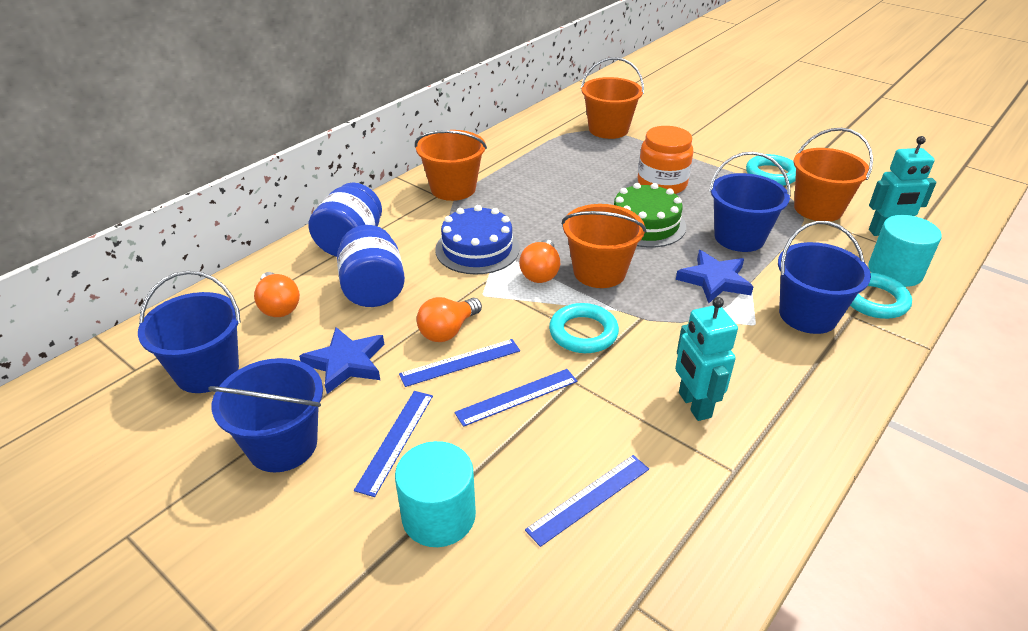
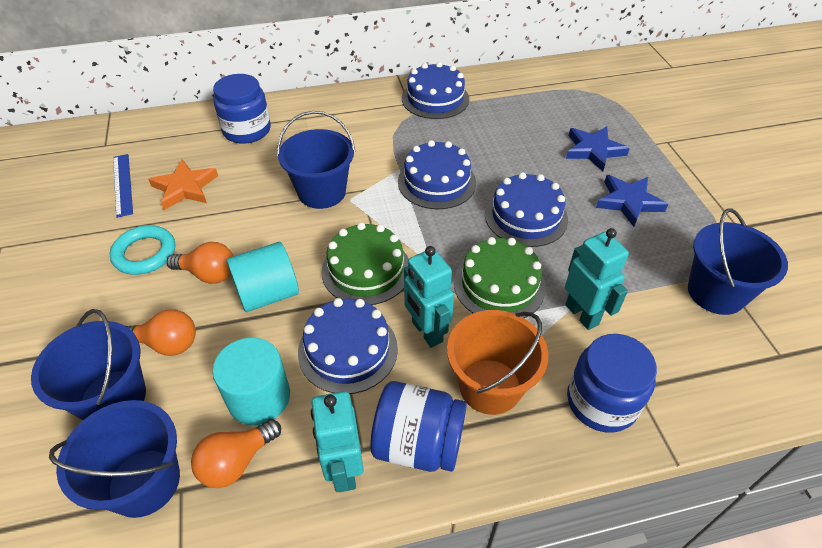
blue cake: [435,205,520,275] = 1 -> [298,298,398,394] [398,140,476,209] [402,62,469,119] [485,172,568,247] = 4
blue jar: [308,182,382,257] [337,225,405,307] = 2 -> [213,74,271,144] [370,381,467,472] [567,334,657,433] = 3
blue ruler: [354,391,433,497] [399,339,520,387] [454,369,577,427] [525,455,649,547] = 4 -> [113,154,133,218] = 1
green cake: [614,183,686,248] = 1 -> [321,222,409,305] [454,237,546,318] = 2
orange bucket: [415,130,487,201] [562,204,646,288] [581,57,644,139] [794,128,873,222] = 4 -> [447,310,548,415] = 1
orange jar: [638,126,693,194] = 1 -> none = 0
orange star: none = 0 -> [148,159,218,210] = 1
turquoise ring: [549,303,619,353] [746,154,796,186] [850,273,912,319] = 3 -> [110,225,175,275] = 1
turquoise robot: [675,297,738,421] [869,136,937,236] = 2 -> [311,391,364,492] [404,246,454,348] [565,228,629,330] = 3

